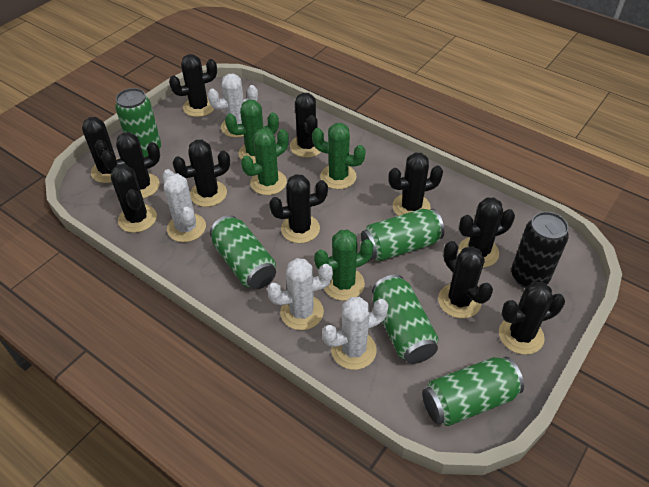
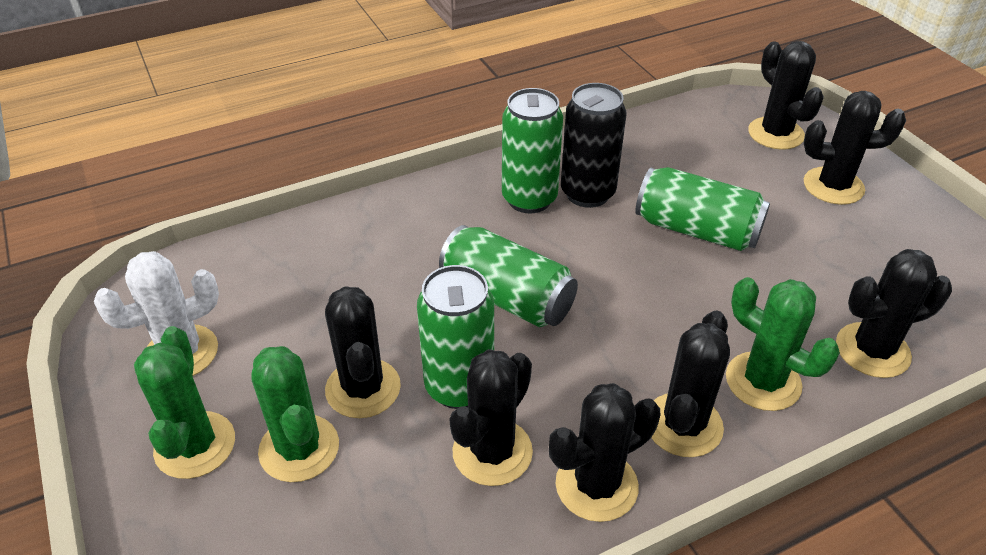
black cactus: [82,117,118,183] [101,132,160,199] [111,164,157,233] [169,54,217,117] [173,140,230,207] [269,174,328,243] [290,93,321,158] [388,153,443,216] [438,241,493,318] [458,197,515,268] [499,282,565,355] = 11 -> [325,286,401,418] [449,349,533,486] [549,383,660,522] [651,311,730,457] [748,41,824,150] [803,91,906,205] [836,249,952,378] = 7
green cactus: [225,100,279,164] [241,128,289,195] [312,123,366,189] [314,230,374,301] = 4 -> [134,326,235,479] [251,346,339,482] [726,277,840,411] = 3
green can: [115,88,161,158] [210,215,276,290] [361,209,444,261] [372,274,439,364] [422,357,524,426] = 5 -> [417,265,494,409] [439,225,578,327] [502,88,563,214] [635,167,770,251] = 4
white cactus: [162,169,206,242] [207,74,258,138] [267,258,333,330] [322,297,388,370] = 4 -> [94,251,219,376] = 1

